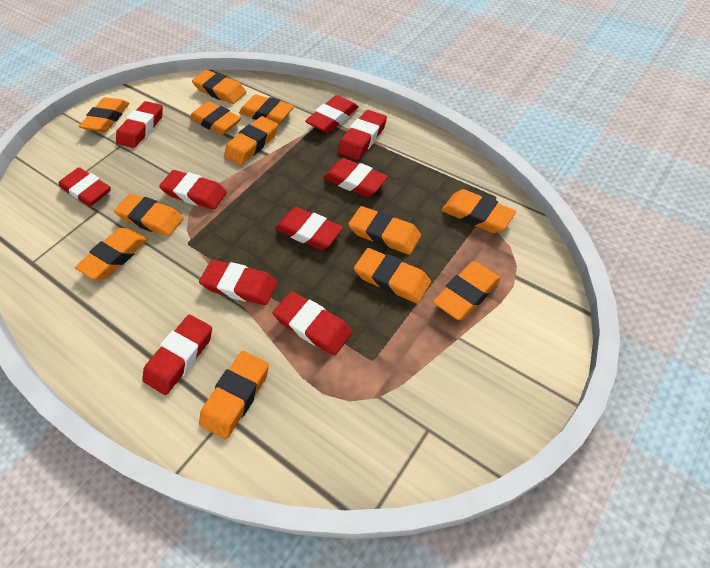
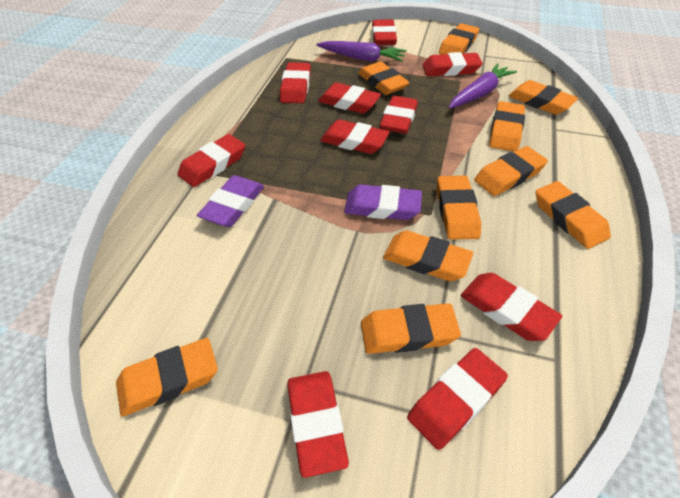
orange eraser: [75,228,148,280] [79,97,130,132] [114,194,184,236] [190,101,241,135] [192,70,247,104] [199,351,269,439] [224,116,278,165] [239,94,294,125] [348,206,421,255] [354,248,431,304] [433,261,501,320] [442,189,516,233] = 12 -> [116,338,218,417] [358,61,410,95] [361,303,461,354] [383,230,473,281] [437,175,481,240] [439,23,479,54] [474,146,548,196] [489,101,525,152] [509,80,578,115] [536,181,611,249] = 10
purple carrot: none = 0 -> [316,41,407,62] [449,63,517,109] = 2
purple eraser: none = 0 -> [197,175,264,227] [344,184,422,220] = 2

